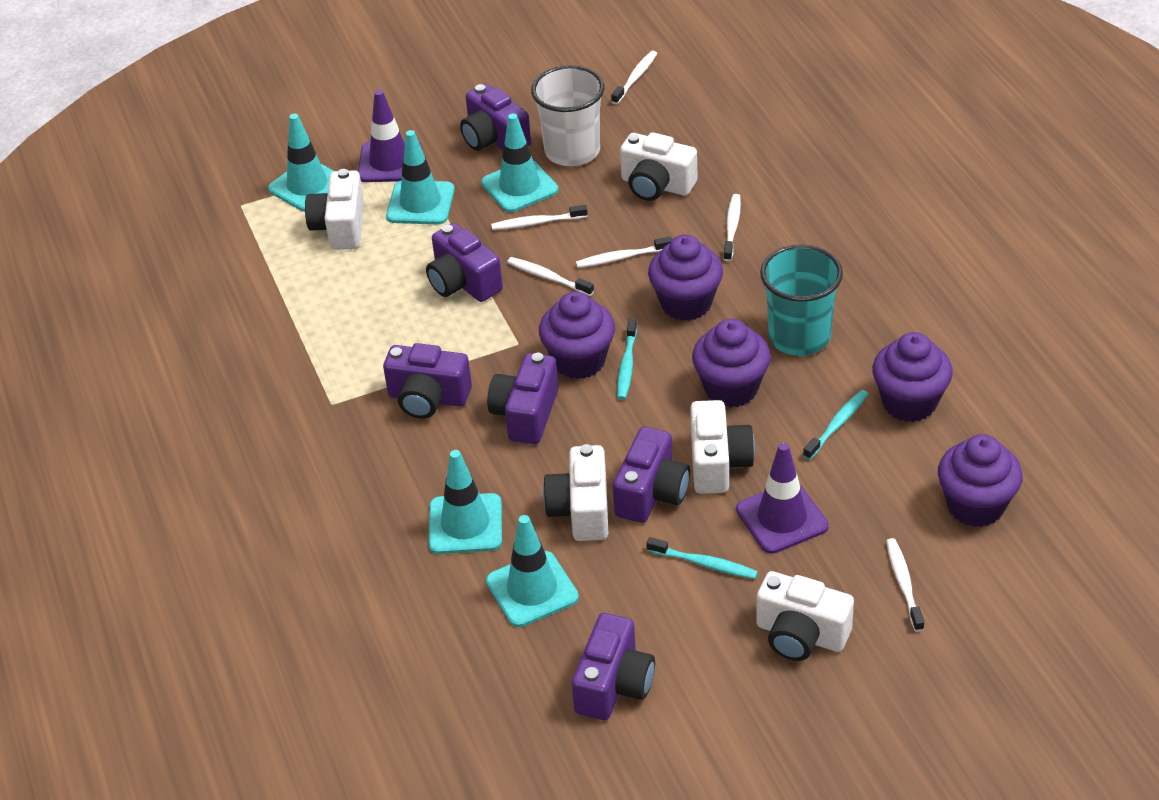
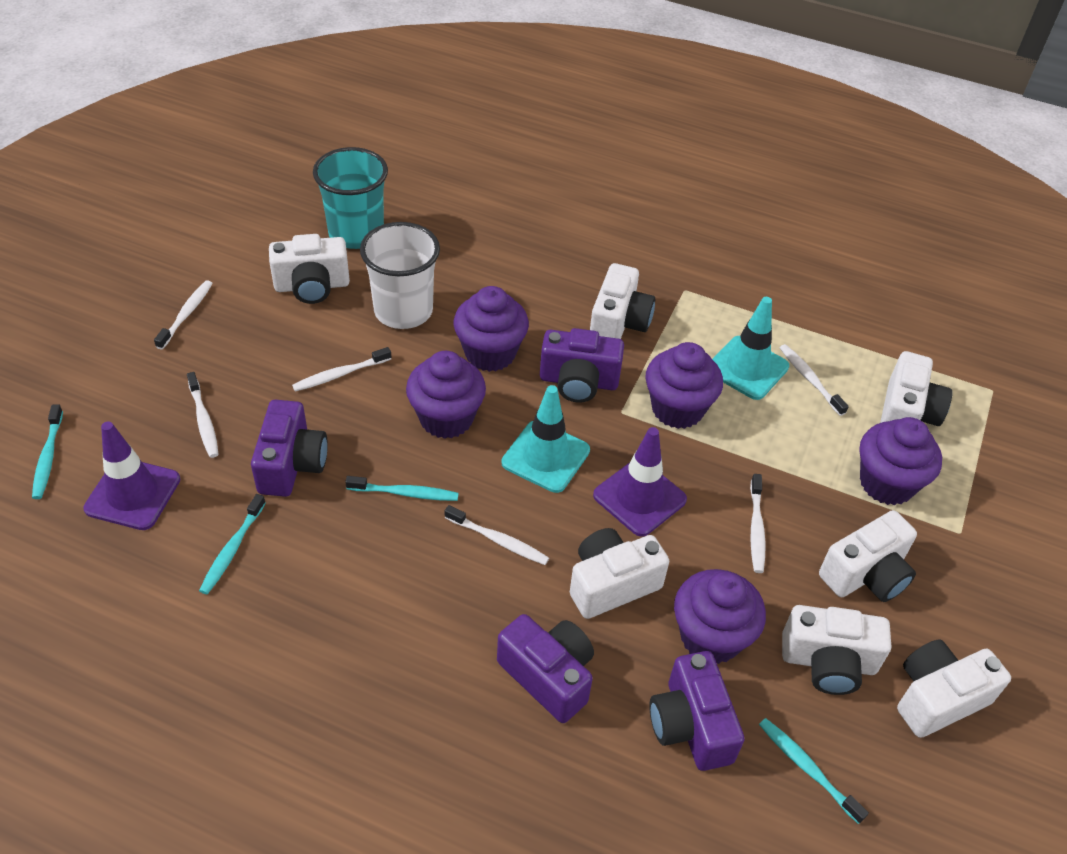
purple camera: [383,343,472,419] [426,223,503,302] [460,84,531,151] [487,353,559,444] [571,613,655,720] [613,427,690,523] = 6 -> [251,400,328,497] [497,614,594,723] [540,328,624,403] [649,651,745,771] = 4
turquoise toothbrush: [617,318,637,400] [646,537,758,579] [803,390,868,460] = 3 -> [32,404,63,499] [199,494,266,594] [345,476,459,501] [759,718,869,824] = 4
turquoise traffic cone: [268,114,334,212] [386,130,455,225] [429,450,502,554] [481,113,558,212] [486,515,579,627] = 5 -> [502,385,590,493] [712,297,789,400] = 2
white camera: [305,169,364,250] [543,444,608,541] [620,132,698,201] [690,400,755,494] [756,571,854,661] = 5 -> [269,234,350,304] [570,528,669,619] [590,263,655,339] [782,605,891,695] [819,510,917,602] [880,351,953,426] [897,640,1011,738] = 7

